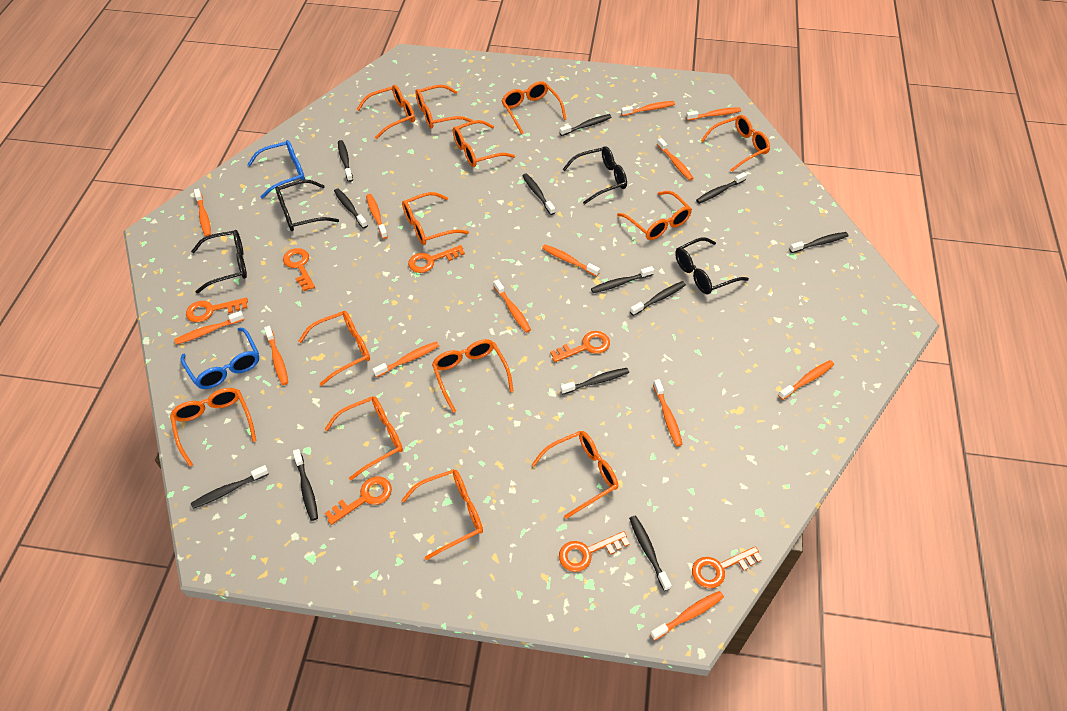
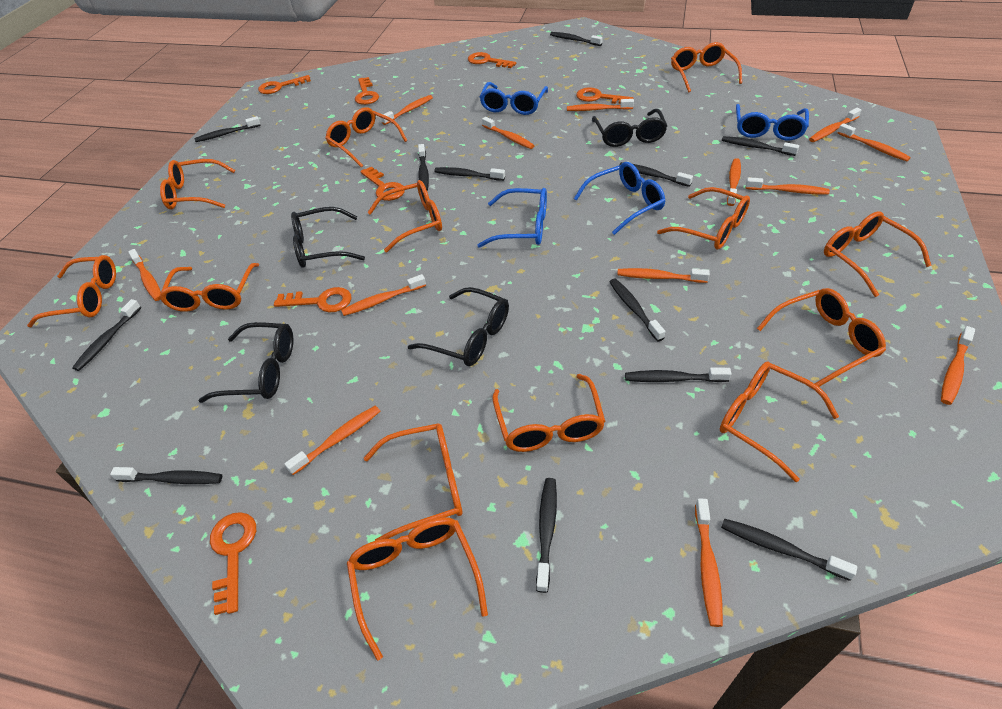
blue glasses: [180,327,259,389] [247,140,305,199] = 2 -> [477,188,547,248] [480,82,548,115] [574,162,665,235] [736,104,809,141] = 4

